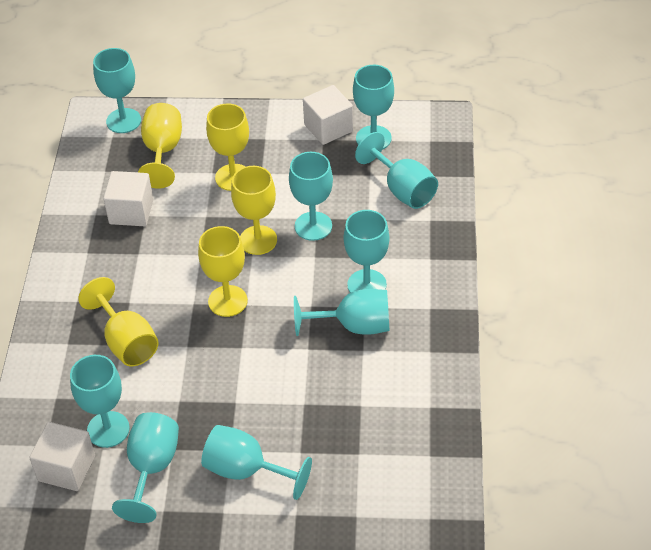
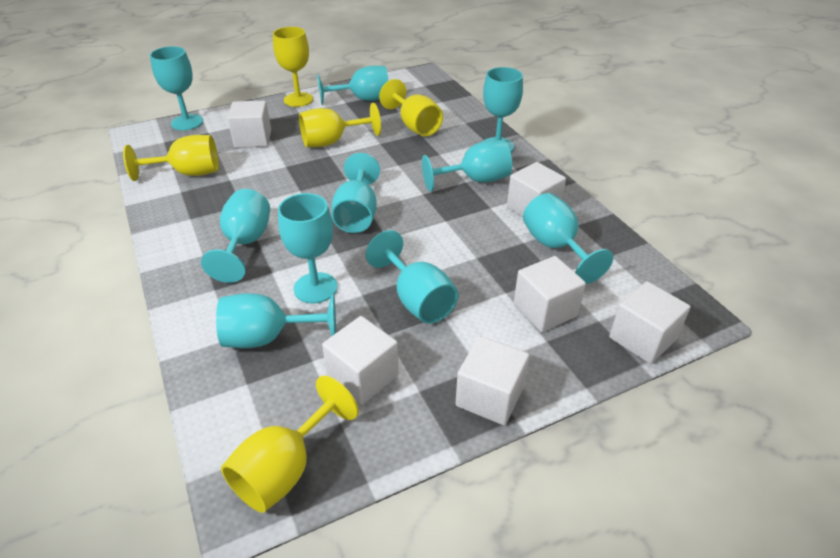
turquoise goblet: [70,355,130,448] [93,48,141,133] [112,412,179,523] [201,425,312,500] [289,152,333,241] [294,289,389,336] [344,210,390,293] [353,65,394,150] [355,132,438,209] = 9 -> [150,46,203,130] [201,189,270,283] [216,293,336,348] [278,193,338,303] [317,66,389,105] [332,153,380,233] [366,230,458,324] [422,140,512,192] [483,67,523,152] [523,193,613,284] = 10
white cube: [29,422,95,491] [103,171,153,226] [303,85,353,145] = 3 -> [227,101,271,148] [322,316,399,405] [456,336,529,425] [507,162,566,217] [514,256,586,332] [609,281,691,364] = 6

